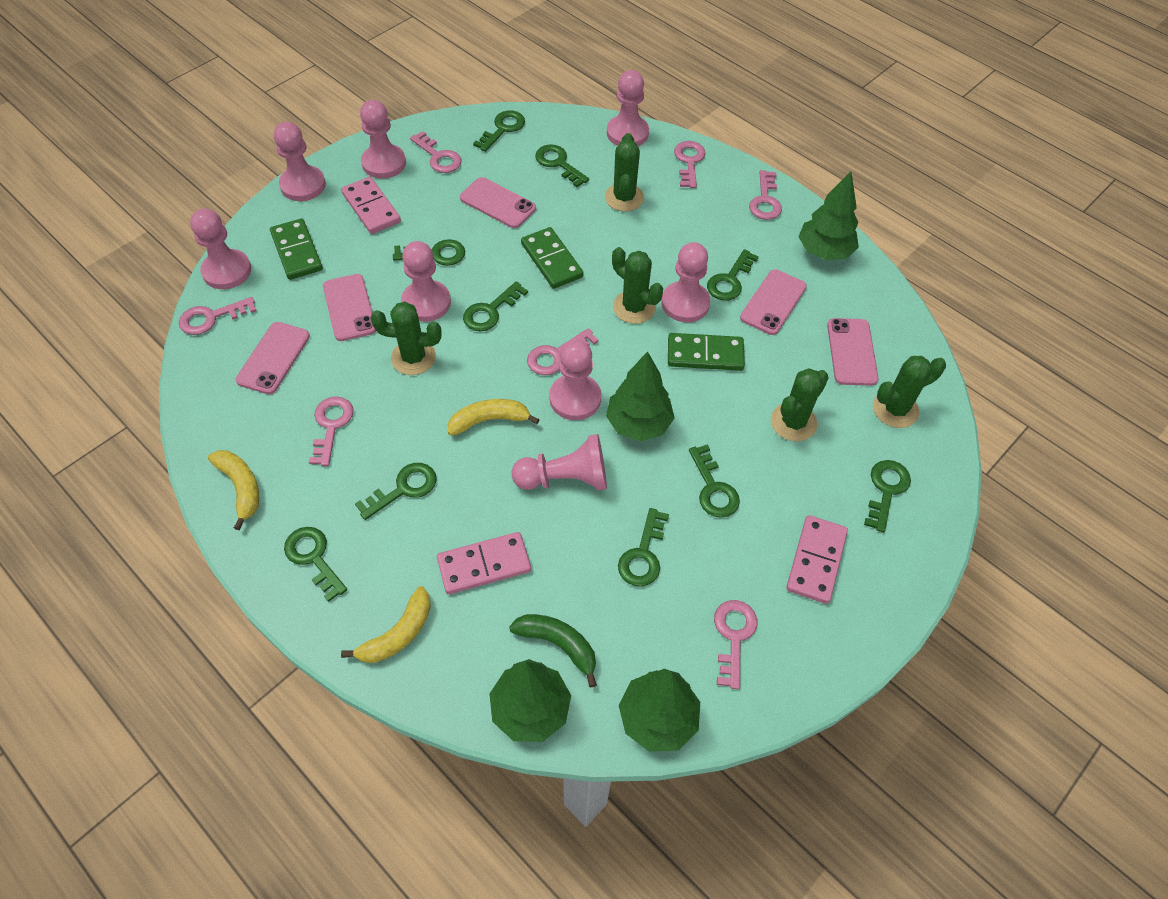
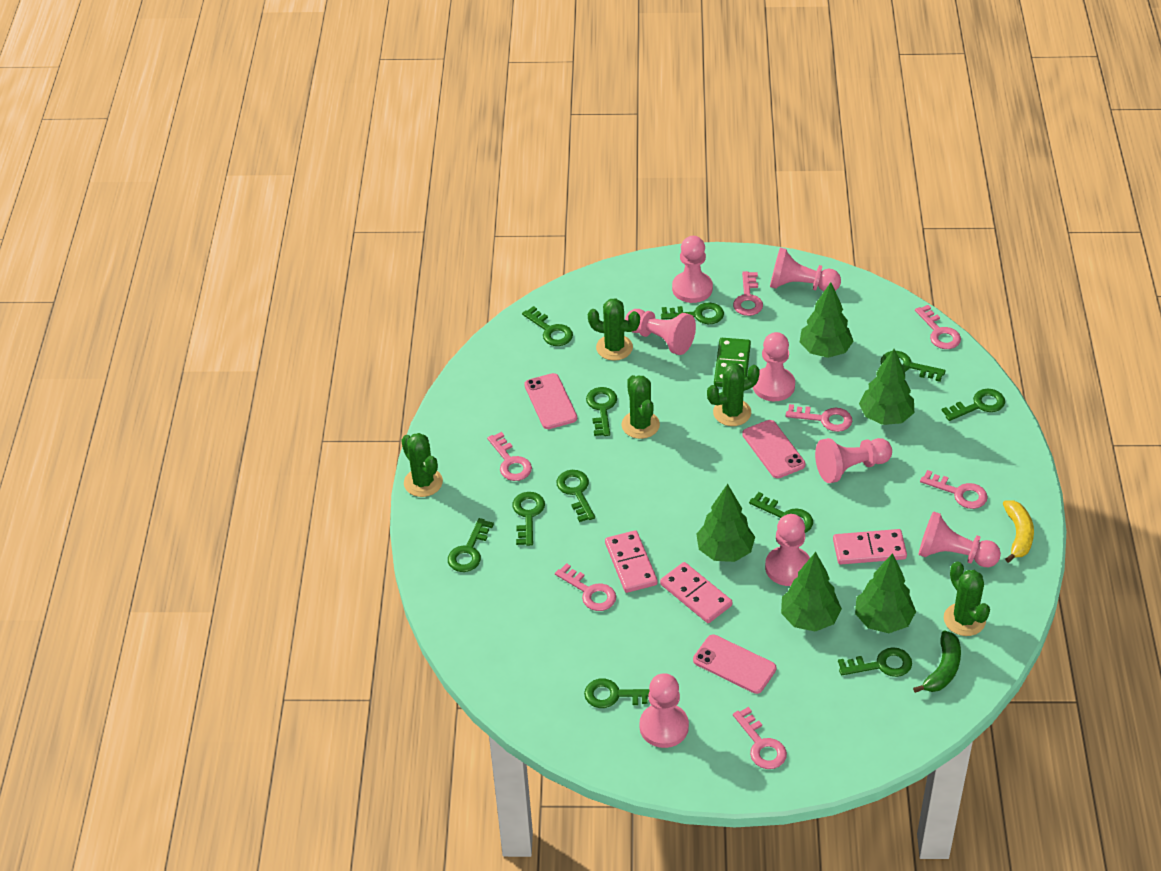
green domino: [270,218,323,280] [521,227,584,289] [668,333,745,371] = 3 -> [714,338,751,387] = 1
green key: [284,527,347,602] [355,463,437,520] [393,239,465,266] [463,281,528,331] [473,110,525,152] [535,144,589,187] [618,508,669,587] [689,444,740,518] [707,249,759,301] [864,460,911,532] = 10 -> [448,518,494,572] [513,492,545,546] [522,306,573,346] [557,470,595,522] [584,679,650,708] [586,387,617,436] [661,303,724,324] [749,492,813,533] [838,647,912,677] [881,351,946,382] [941,389,1005,421] = 11
green tree: [489,659,571,742] [606,351,675,442] [619,669,700,752] [798,172,859,260] = 4 -> [696,484,755,562] [781,552,842,631] [800,282,854,358] [855,553,916,633] [859,349,914,425] = 5
pink phone: [236,322,310,394] [323,274,376,341] [460,177,536,228] [740,269,807,335] [827,318,879,386] = 5 -> [524,373,577,429] [693,635,776,694] [742,420,805,478] = 3
yellow banana: [208,450,259,530] [341,586,431,663] [448,399,540,436] = 3 -> [1003,500,1034,563] = 1

